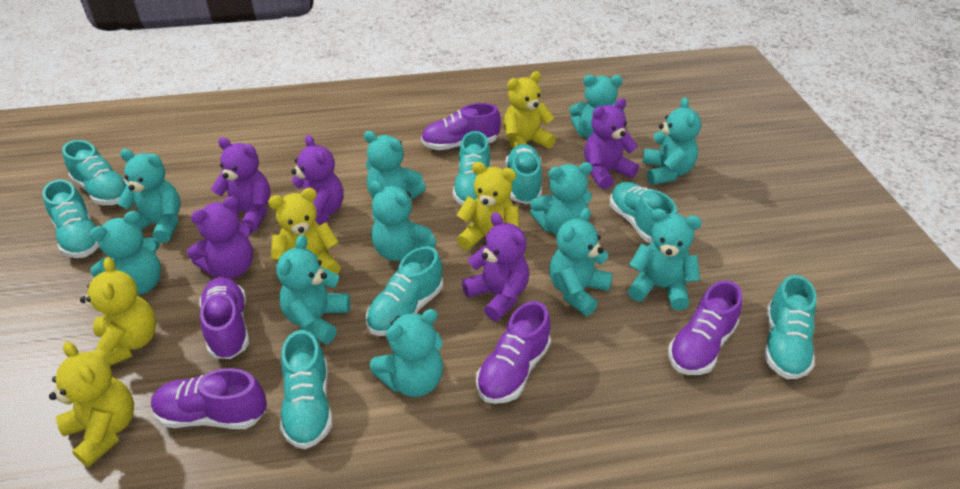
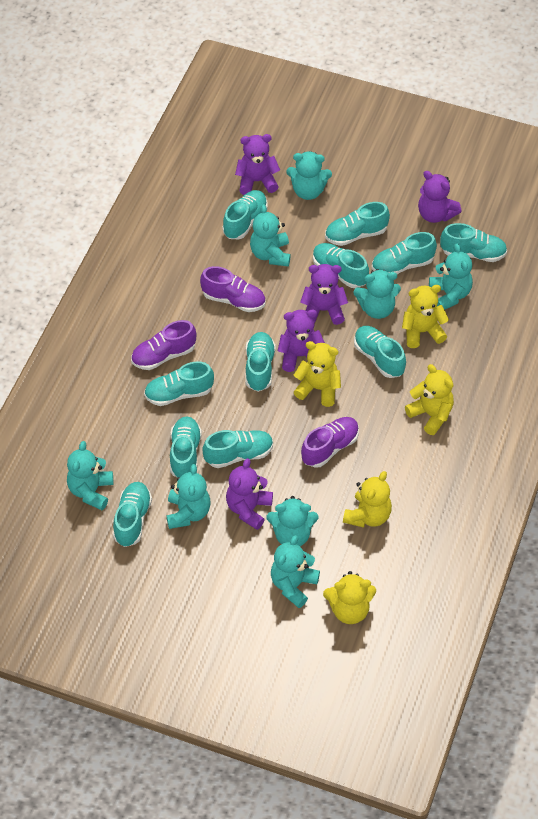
purple shoe: [151,368,267,429] [199,277,249,359] [421,103,501,150] [476,301,551,404] [668,281,742,375] = 5 -> [131,320,196,370] [200,266,266,312] [301,417,359,468] = 3
turquoise shoe: [42,179,99,258] [62,140,128,205] [280,330,333,449] [366,246,443,336] [453,131,491,206] [506,144,542,204] [610,182,677,243] [764,275,817,379] = 8 -> [113,482,152,547] [144,361,214,406] [170,417,202,478] [203,430,273,468] [223,190,268,239] [245,332,276,392] [313,243,369,288] [325,202,390,246] [354,326,406,378] [372,232,437,274] [440,223,507,262] = 11
turquoise teddy bear: [90,211,161,295] [117,149,181,243] [276,235,350,344] [364,131,426,200] [370,181,436,261] [370,309,443,397] [530,162,593,236] [549,208,613,316] [569,75,624,139] [628,209,702,310] [642,97,701,185] = 11 -> [67,441,113,510] [166,464,211,529] [250,204,291,267] [266,496,318,546] [271,535,320,608] [286,151,332,200] [353,269,401,319] [429,244,473,310] = 8

